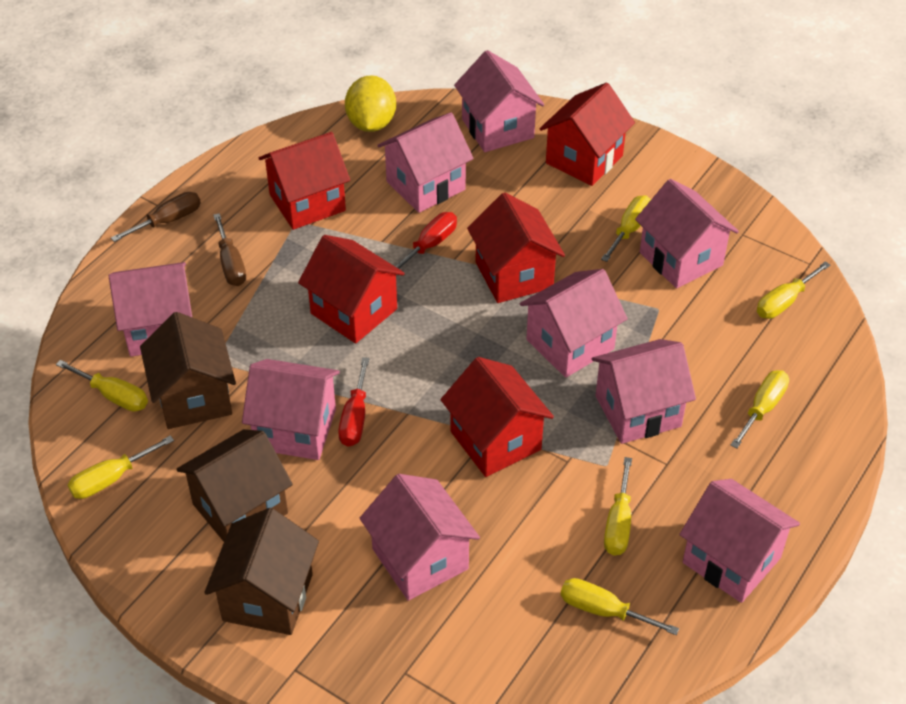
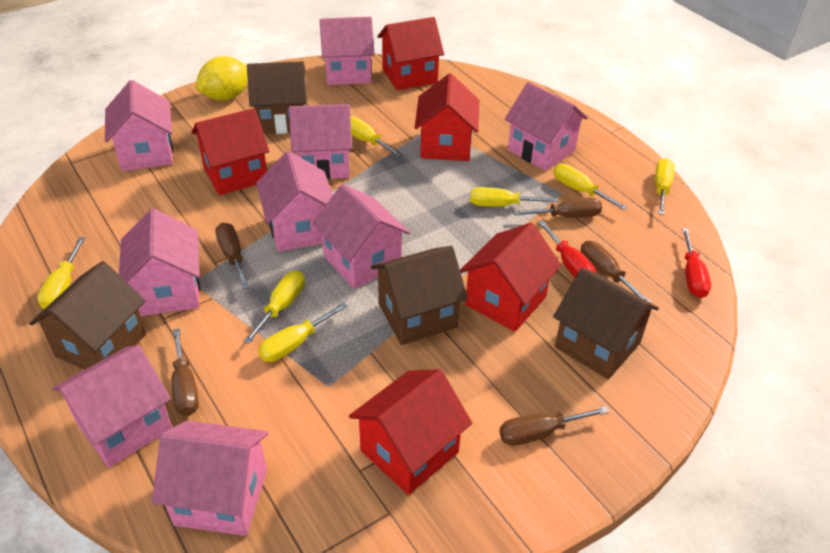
brown house: [140,312,236,429] [176,429,293,542] [204,508,319,635] = 3 -> [29,261,146,370] [247,61,307,134] [371,246,468,345] [553,268,659,379] = 4
brown screwdriver: [111,192,201,242] [213,213,246,286] = 2 -> [172,328,199,416] [215,222,250,289] [499,406,609,446] [513,198,602,218] [581,241,652,303] = 5

